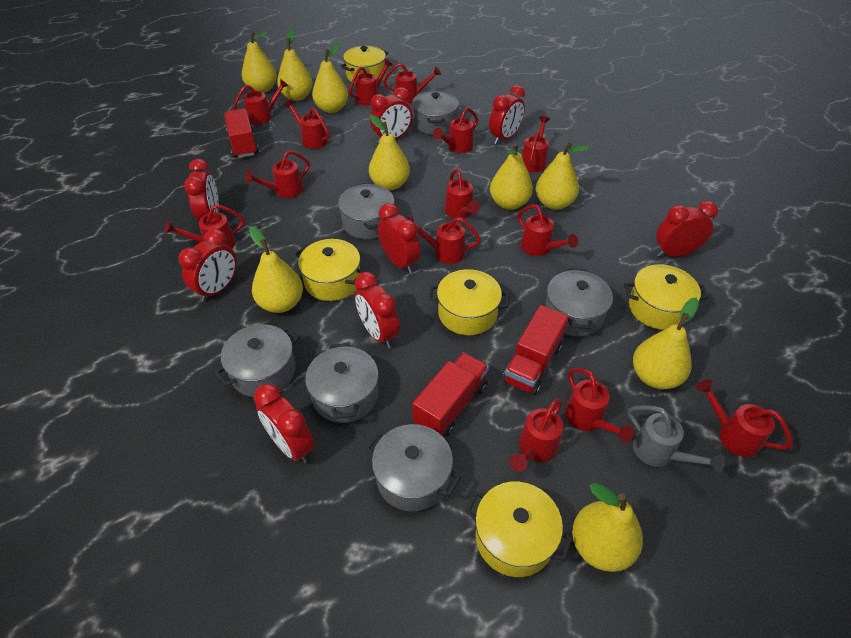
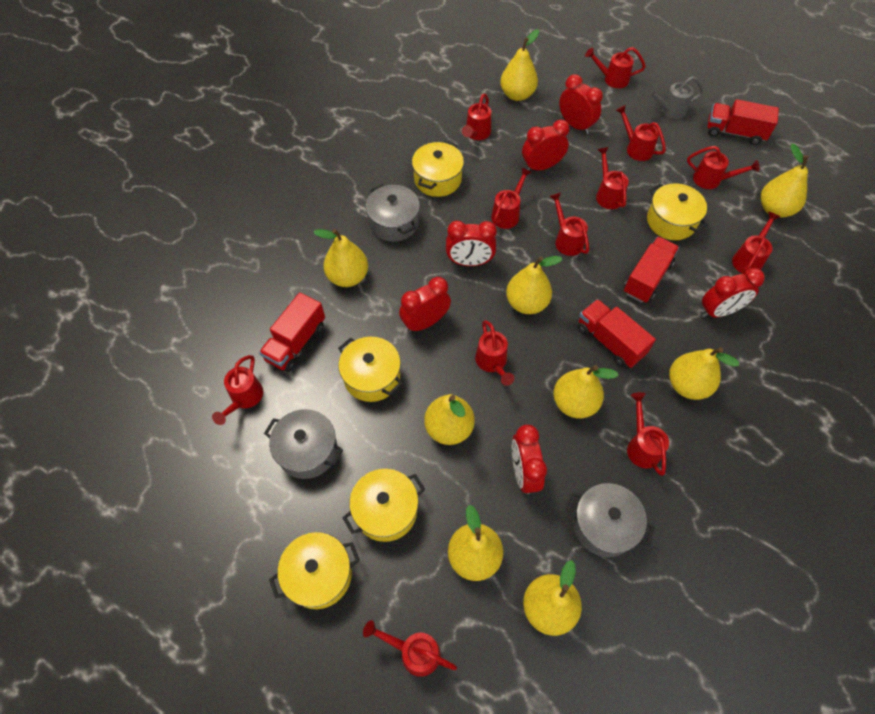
grey pot: [214,324,299,397] [305,343,379,423] [338,183,395,239] [366,424,461,511] [412,91,459,135] [545,268,613,336] = 6 -> [264,409,343,479] [366,184,420,242] [567,483,655,557] = 3
red clock: [178,229,237,302] [184,159,219,221] [254,384,314,463] [355,272,400,348] [370,87,413,143] [378,203,421,273] [489,85,525,144] [656,201,718,257] = 8 -> [399,277,451,332] [446,221,497,266] [512,425,547,494] [522,120,570,171] [559,74,603,134] [702,268,765,318] = 6
red truck: [224,109,259,158] [412,352,489,437] [502,305,569,395] = 3 -> [259,292,325,372] [577,299,656,368] [624,237,679,303] [707,99,779,145] = 4
red watering can: [164,204,244,249] [233,79,289,125] [245,150,310,198] [284,99,330,149] [349,59,393,106] [383,63,441,103] [407,216,481,264] [433,107,478,153] [445,168,480,219] [510,399,563,472] [517,205,578,256] [522,116,550,172] [565,368,634,442] [696,380,792,457] = 14 -> [212,355,263,425] [363,620,457,677] [462,93,491,140] [475,320,514,386] [491,167,532,229] [549,192,589,256] [585,47,646,88] [596,147,629,209] [615,105,666,161] [627,392,669,476] [687,146,759,189] [732,212,781,274] = 12

